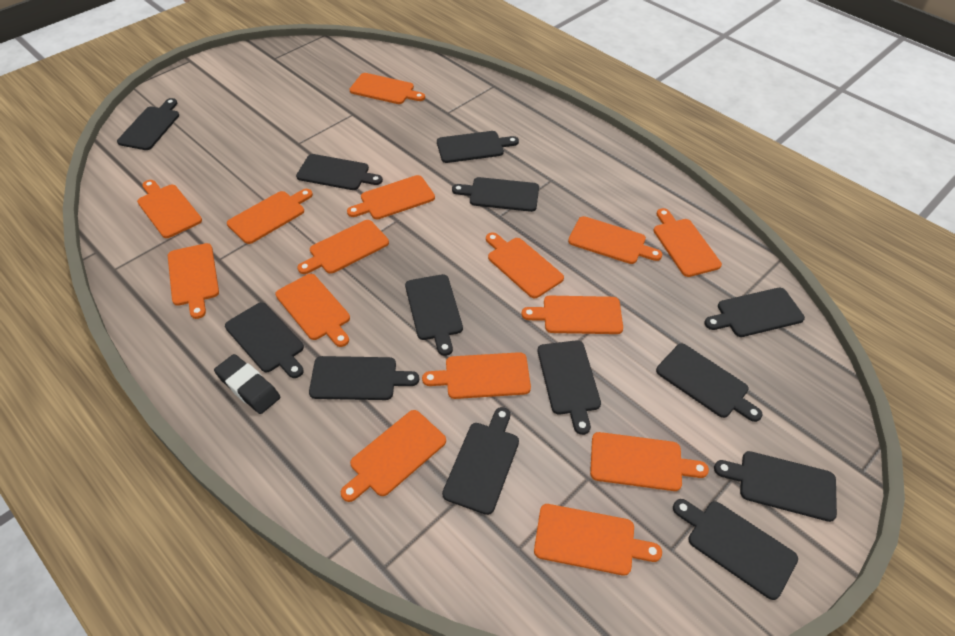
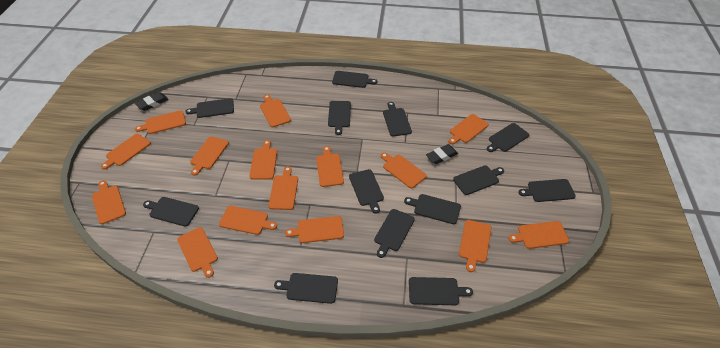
black eraser: [214,354,280,414] = 1 -> [135,92,169,111] [426,144,458,164] = 2

